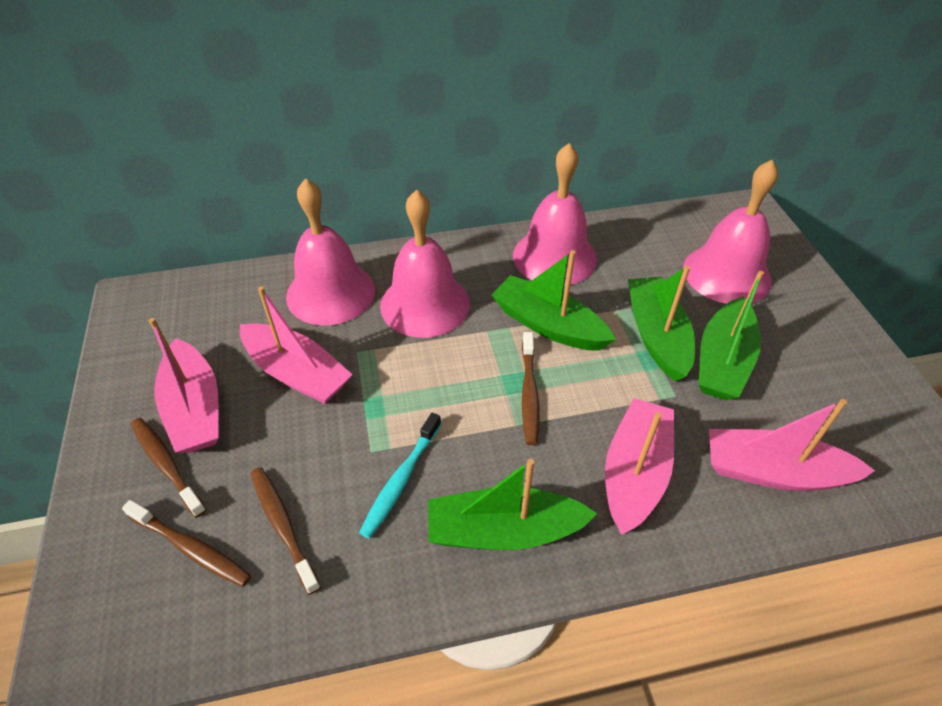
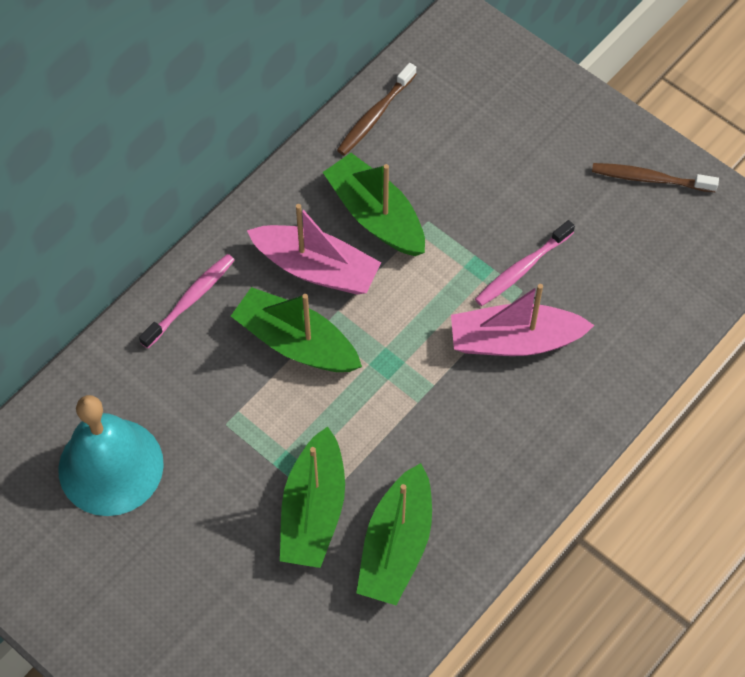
brown toothbrush: [122,500,251,587] [131,418,206,518] [251,467,321,595] [522,332,539,445] = 4 -> [337,63,416,156] [592,163,719,192] = 2
pink bell: [286,178,375,326] [380,190,470,338] [513,143,597,286] [683,160,778,304] = 4 -> none = 0
pink boat: [149,318,219,453] [240,286,353,404] [605,398,674,534] [709,399,875,491] = 4 -> [247,204,381,295] [451,284,595,356] = 2
pink toothbrush: none = 0 -> [139,254,235,349] [475,220,575,306] = 2
turquoise bell: none = 0 -> [58,395,164,516] = 1
turquoise toothbrush: [359,413,441,538] = 1 -> none = 0

